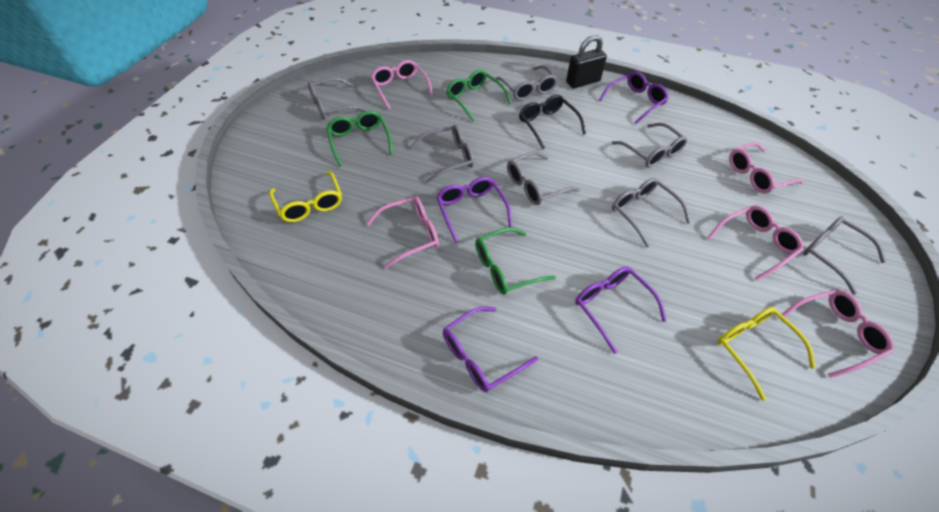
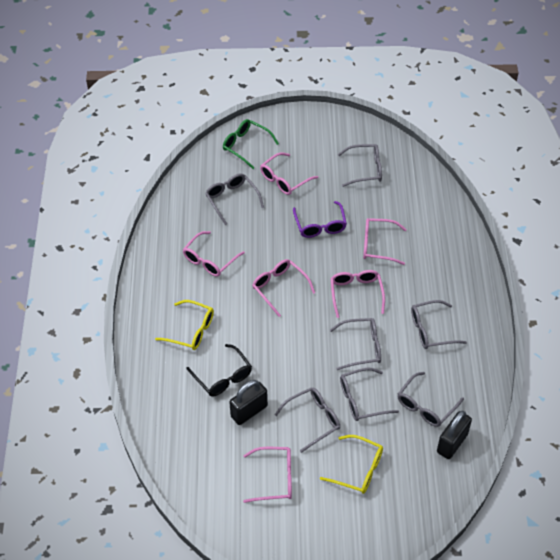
black padlock: [566,35,607,89] = 1 -> [229,380,268,425] [437,411,472,459] = 2
green glasses: [326,111,393,167] [446,69,511,122] [475,227,556,295] = 3 -> [223,119,279,169] = 1
pink glasses: [366,197,439,269] [371,60,433,110] [708,206,804,281] [729,142,803,193] [782,290,894,378] = 5 -> [182,231,245,277] [243,447,292,503] [252,259,315,317] [260,152,318,195] [331,270,385,318] [363,218,407,265] = 6
purple glasses: [436,177,513,243] [443,306,538,392] [575,266,667,354] [599,72,669,124] = 4 -> [293,201,347,238] = 1

